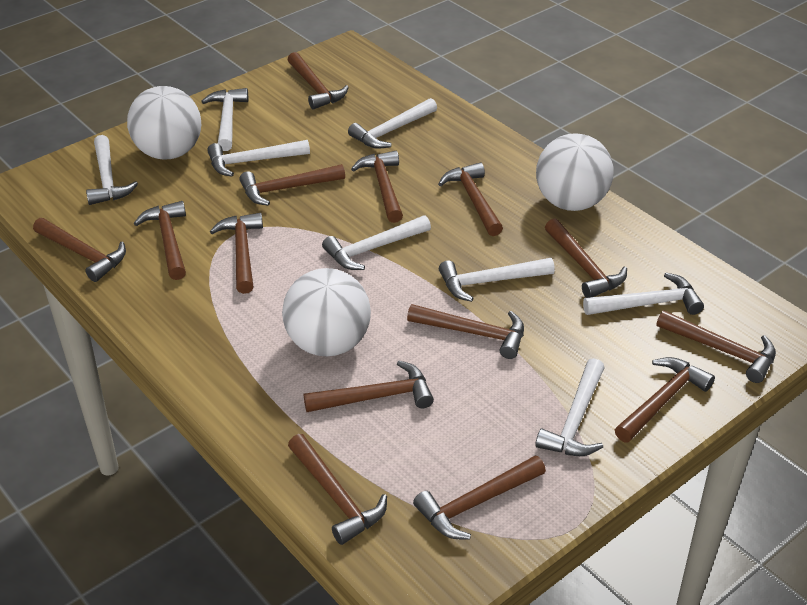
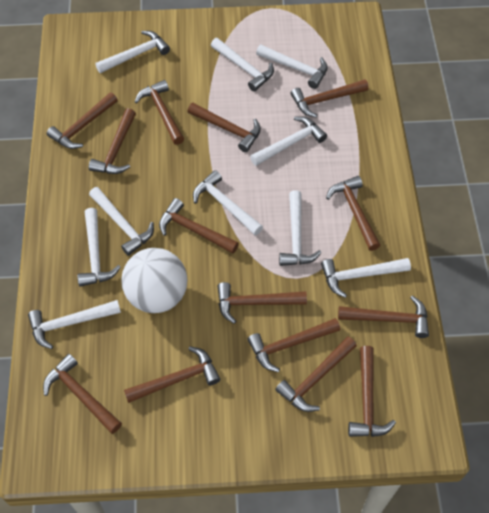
white ball: [127,86,201,160] [282,268,371,356] [536,133,614,211] = 3 -> [121,248,188,313] = 1
white hammer: [86,135,138,205] [201,88,248,151] [207,140,310,176] [322,215,431,270] [348,98,437,149] [439,258,555,302] [535,358,605,456] [583,273,704,315] = 8 -> [28,300,121,349] [77,208,120,287] [89,187,154,256] [95,31,170,73] [193,170,263,235] [211,38,274,92] [250,116,327,166] [256,45,328,89] [279,190,321,266] [321,258,411,298] = 10

